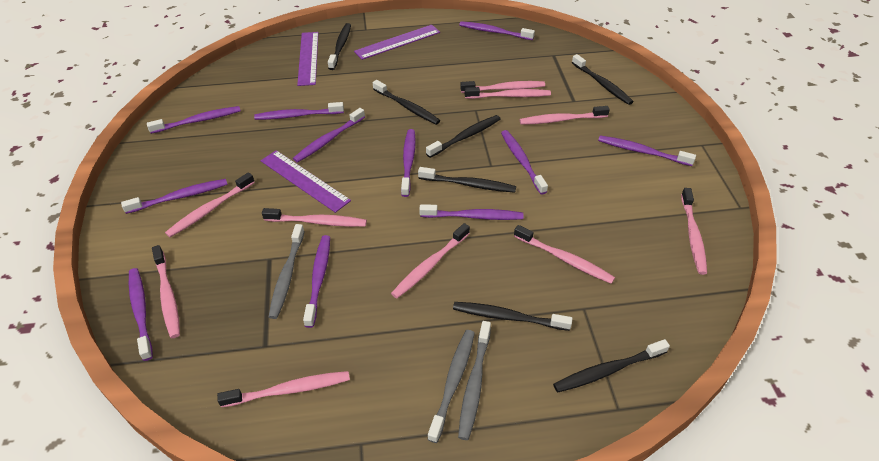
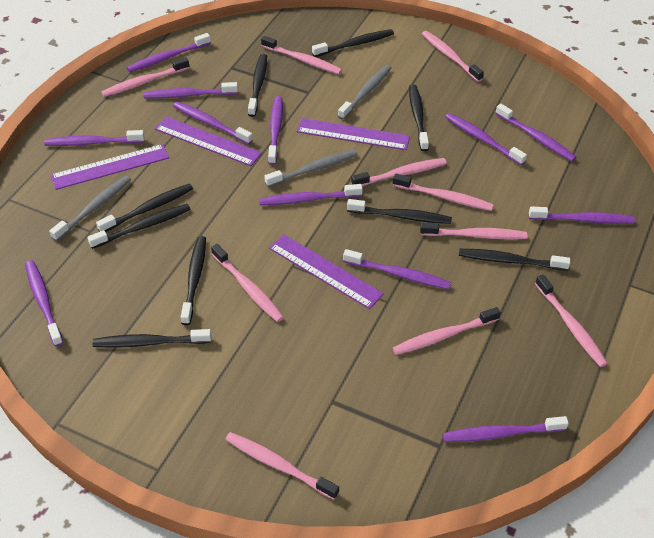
black toothbrush: [328,23,351,70] [373,80,440,125] [418,167,516,193] [426,115,501,158] [453,302,573,331] [553,339,670,393] [572,54,634,105] = 7 -> [87,204,191,249] [93,329,211,348] [96,184,193,232] [181,236,206,325] [248,54,267,117] [312,29,394,57] [347,199,452,224] [409,84,429,151] [459,249,570,271] = 9
purple ruler: [261,150,351,213] [297,32,318,86] [354,25,440,60] = 3 -> [50,144,169,190] [155,117,262,166] [269,234,384,309] [297,118,410,150] = 4
purple toothbrush: [121,179,228,214] [129,268,153,361] [147,106,241,134] [254,102,344,120] [293,108,365,163] [303,235,330,328] [401,129,416,197] [419,204,523,220] [459,21,535,40] [501,130,548,195] [598,136,696,166] = 11 -> [25,261,63,346] [44,130,144,146] [127,33,211,72] [143,82,238,99] [173,102,253,144] [259,184,363,205] [268,96,283,165] [343,249,451,289] [442,416,569,442] [445,113,527,165] [495,104,576,161] [529,206,635,224] = 12

